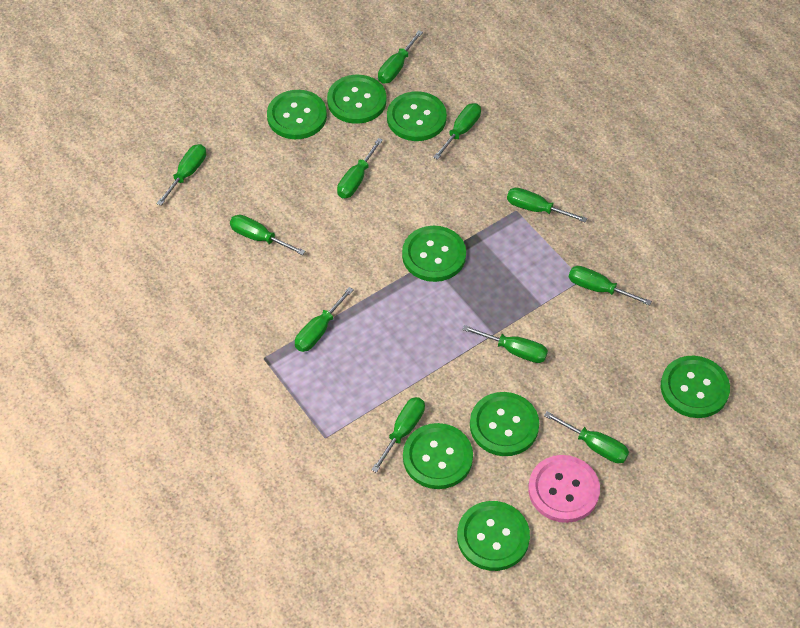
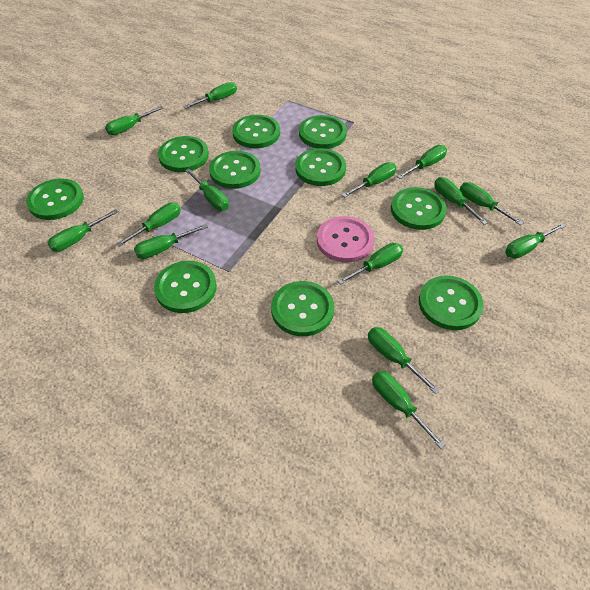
green button: [267,90,327,139] [327,75,386,124] [387,91,447,141] [402,226,466,282] [403,423,473,489] [457,501,530,571] [470,392,539,456] [661,356,730,418] = 8 -> [26,178,84,220] [154,261,217,313] [158,136,209,172] [209,151,261,189] [232,115,280,148] [271,281,334,336] [295,148,346,186] [299,115,347,149] [391,187,447,230] [419,276,484,330] = 10
green screwdriver: [156,144,206,206] [230,215,305,255] [295,287,354,352] [337,138,383,198] [371,397,425,473] [378,30,423,83] [433,103,481,160] [462,325,548,363] [507,188,587,223] [544,411,629,463] [569,266,652,306] = 11 -> [47,209,119,252] [105,106,163,135] [116,202,181,247] [134,224,208,259] [183,82,237,109] [185,169,229,211] [338,243,403,285] [342,162,397,197] [368,327,440,394] [372,371,446,449] [397,145,447,179] [434,177,488,225] [460,182,524,225] [505,223,566,259] = 14

